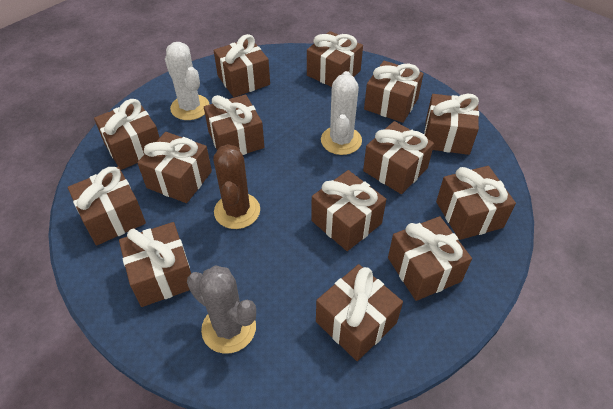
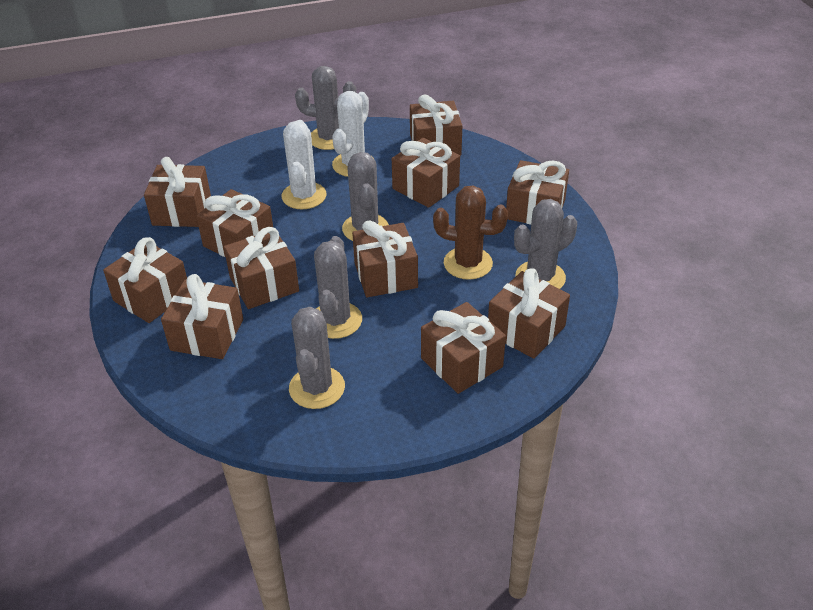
brown gift: [68,167,146,246] [94,99,160,170] [119,222,191,307] [137,132,212,203] [204,94,264,155] [214,34,270,97] [307,31,363,87] [311,170,386,251] [316,264,403,361] [363,121,434,194] [364,61,424,123] [388,216,472,301] [424,93,479,155] [436,166,516,240] = 14 -> [103,237,187,323] [144,157,211,227] [161,274,243,359] [196,189,273,257] [224,227,299,309] [352,220,418,297] [392,138,460,208] [410,94,462,156] [421,302,506,394] [488,268,570,359] [506,160,569,225] = 11
grey cactus: [187,266,256,354] = 1 -> [289,307,345,409] [295,66,356,150] [314,236,362,339] [342,152,389,241] [514,199,577,289] = 5

